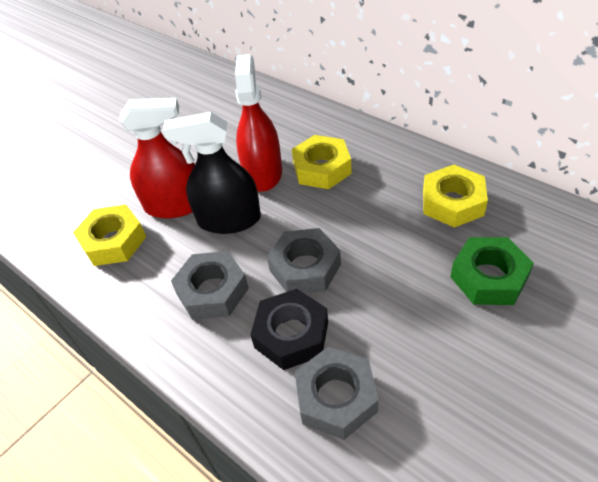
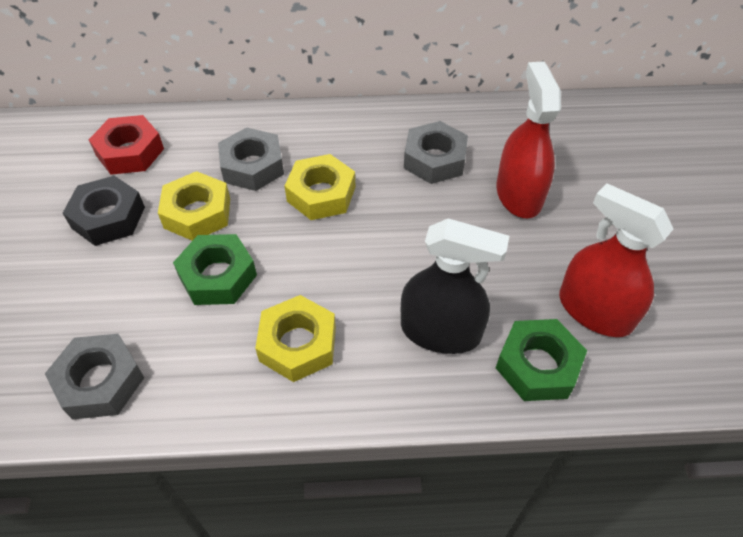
green nut: [450,237,534,305] = 1 -> [173,234,257,305] [496,319,587,401] = 2
red nut: none = 0 -> [89,115,164,175] = 1

